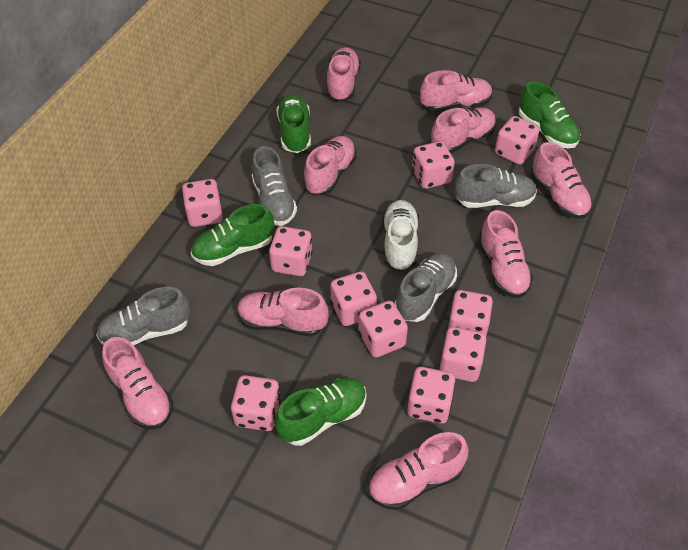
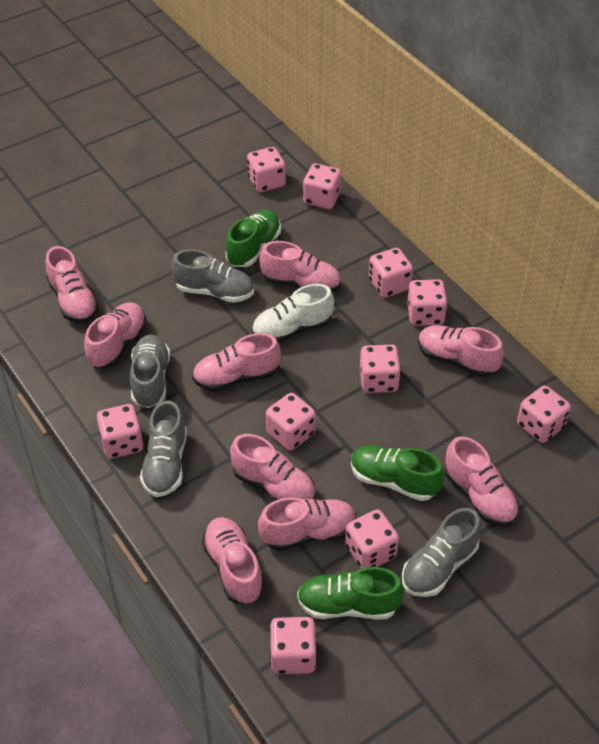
green shoe: [191,204,274,266] [275,378,367,446] [277,94,311,153] [519,81,580,148] = 4 -> [225,210,281,267] [297,567,404,619] [351,445,444,501] = 3

